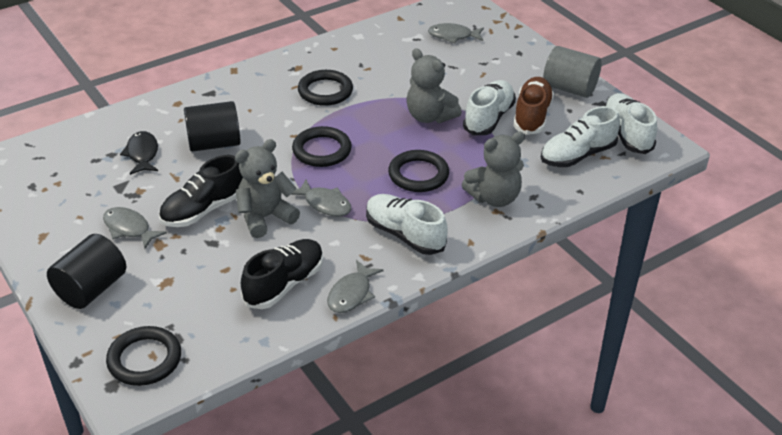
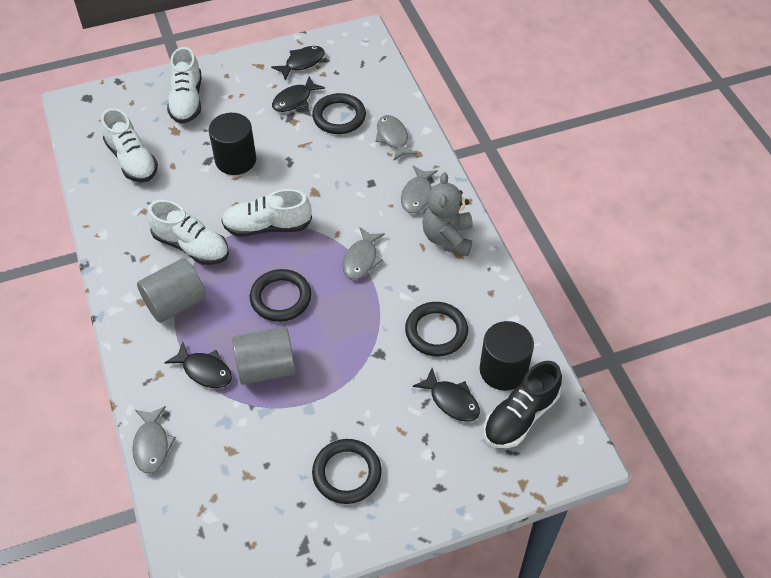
black fish: [120,131,158,175] = 1 -> [164,342,232,388] [271,46,325,80] [272,77,325,112] [413,368,480,422] = 4
black shoe: [159,155,243,227] [241,239,323,309] = 2 -> [484,361,562,448] = 1
brown shoe: [513,77,554,135] = 1 -> none = 0
grey cylinder: [543,46,602,98] = 1 -> [137,258,206,323] [232,327,296,385] = 2
grey teddy bear: [235,139,300,238] [407,48,462,123] [462,132,525,207] = 3 -> [422,172,473,256] = 1

